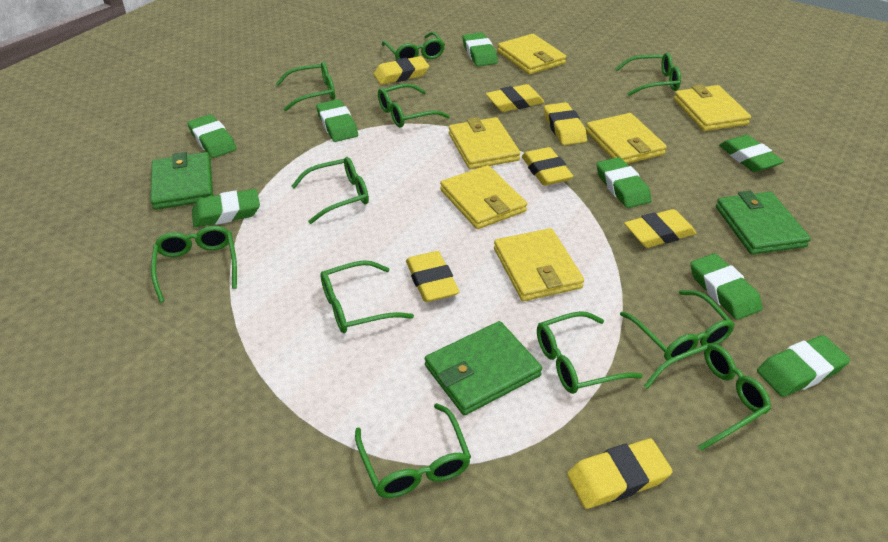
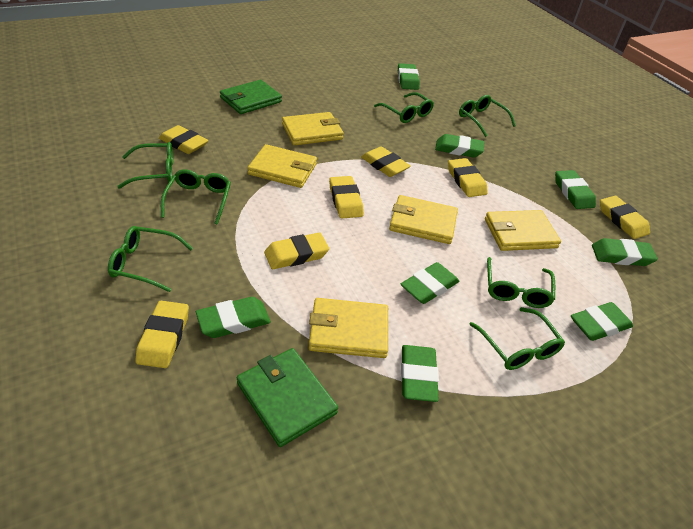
green glasses: [151,226,237,303] [276,62,335,111] [291,157,369,224] [320,260,414,333] [355,403,471,498] [378,84,450,128] [382,32,445,59] [537,311,643,394] [615,53,681,96] [620,290,735,360] [644,344,771,451] = 11 -> [108,226,193,292] [117,142,173,189] [161,169,231,224] [374,92,434,123] [459,95,516,137] [469,307,565,370] [487,257,555,308] = 7
green wallet: [151,152,213,210] [425,321,542,415] [716,191,811,255] = 3 -> [220,80,282,114] [237,348,338,447] = 2
yellow wallet: [440,165,527,229] [449,117,520,170] [494,228,584,301] [497,34,566,74] [586,113,667,164] [674,85,751,131] = 6 -> [247,144,317,188] [282,112,344,146] [309,298,388,358] [389,195,458,244] [485,210,561,251] = 5

